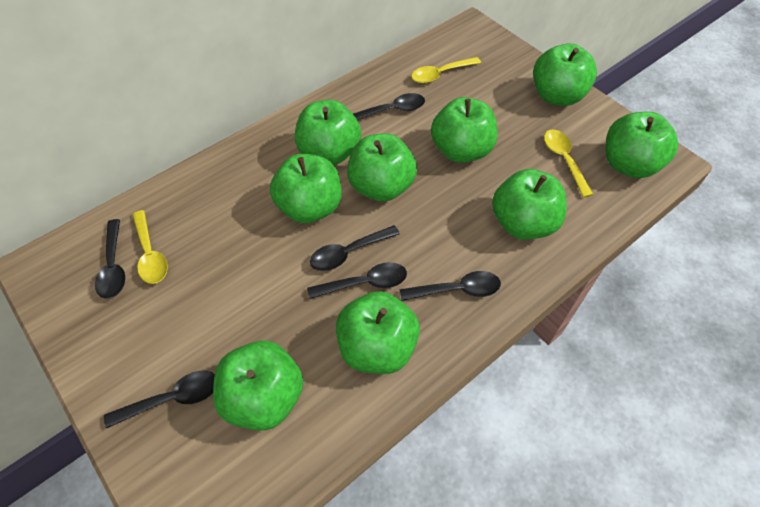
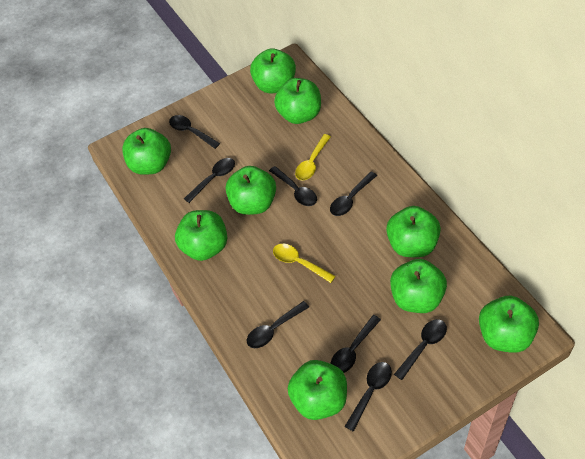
black spoon: [95,219,125,299] [104,371,215,429] [307,262,407,299] [310,225,400,271] [353,93,425,120] [400,271,501,301] = 6 -> [169,115,220,149] [184,158,235,203] [247,301,309,348] [269,166,317,206] [330,171,377,216] [331,315,381,373] [344,362,392,432] [394,319,447,380] = 8
yellow spoon: [132,210,168,284] [411,57,481,83] [544,130,594,198] = 3 -> [273,244,336,283] [295,134,331,180] = 2

